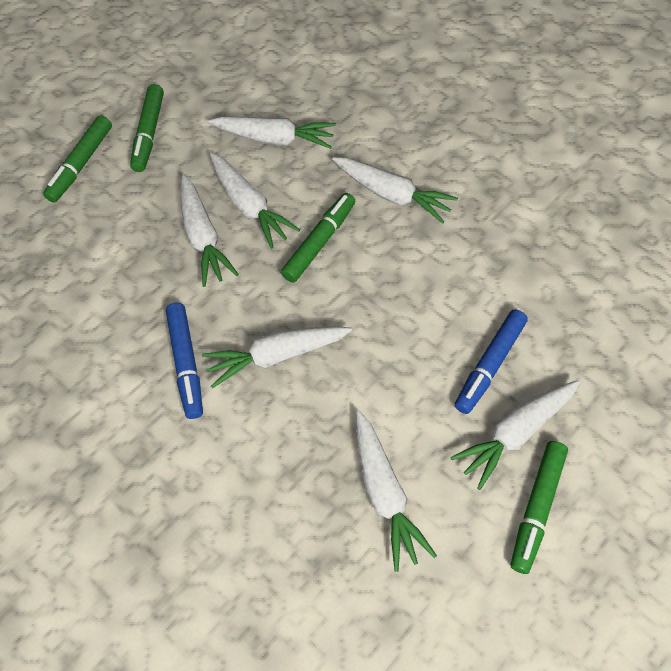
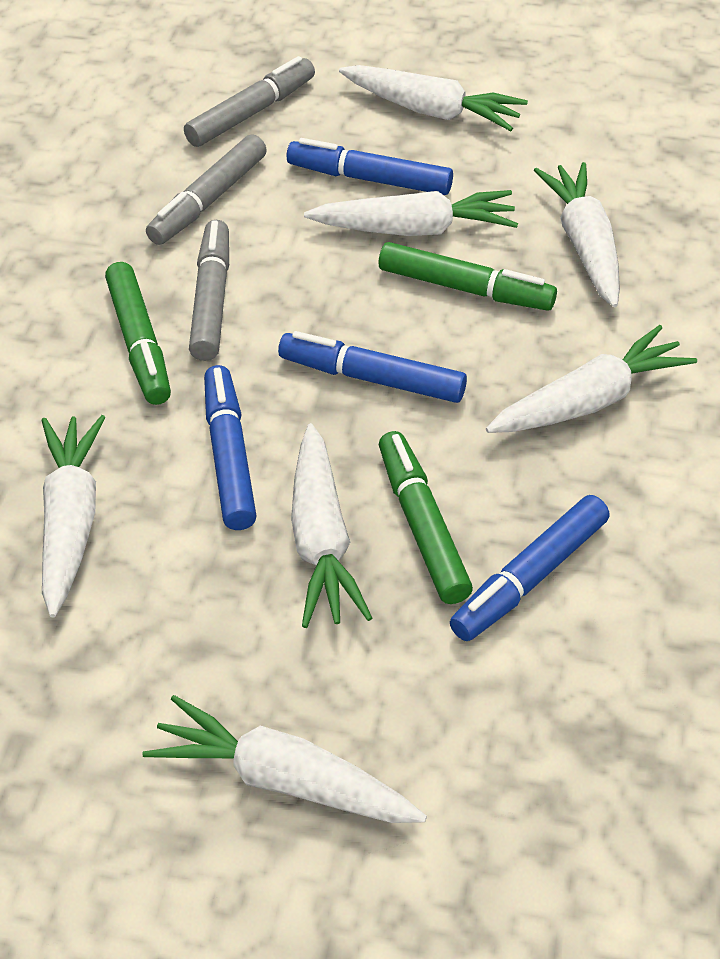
blue marker: [166,303,203,419] [455,309,528,414] = 2 -> [204,365,256,530] [278,331,467,403] [287,138,453,195] [450,495,609,641] = 4
green marker: [43,115,112,202] [130,84,164,172] [281,193,355,283] [511,441,568,574] = 4 -> [105,262,171,405] [378,242,557,311] [379,431,473,604] = 3
grey marker: none = 0 -> [146,134,267,245] [184,56,315,147] [189,220,229,361] = 3

